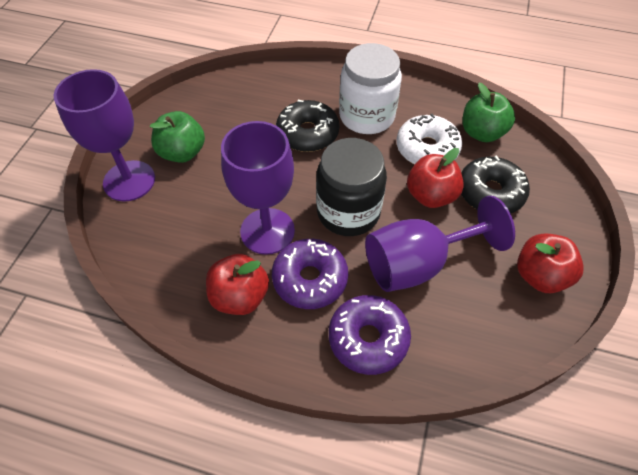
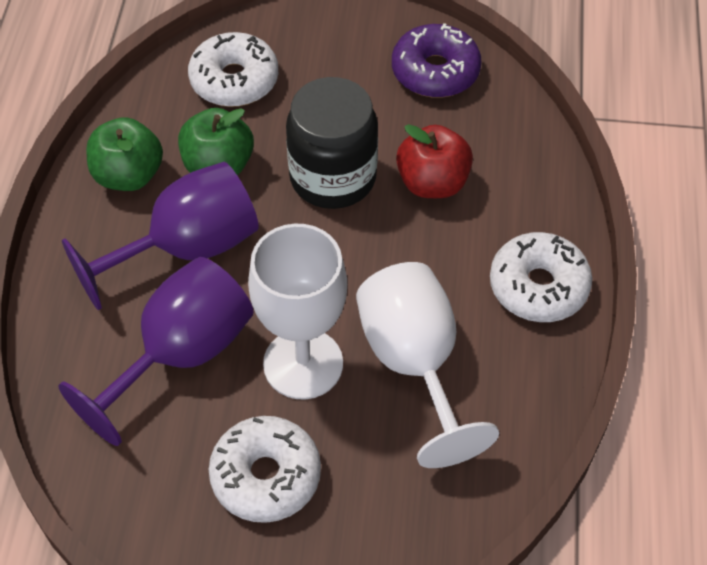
black donut: [276,100,339,152] [461,155,530,214] = 2 -> none = 0
purple donut: [272,239,348,309] [329,295,411,375] = 2 -> [392,23,481,98] = 1
purple goblet: [54,69,155,202] [221,121,295,255] [365,196,515,292] = 3 -> [58,257,253,446] [62,162,259,310] = 2
red apple: [206,254,269,315] [407,148,464,208] [517,233,584,293] = 3 -> [396,124,473,198] = 1
white donut: [397,114,462,165] = 1 -> [188,32,278,107] [209,416,321,523] [490,232,592,322] = 3
white goblet: none = 0 -> [248,224,347,400] [356,262,499,468] = 2
white jar: [339,43,402,134] = 1 -> none = 0

